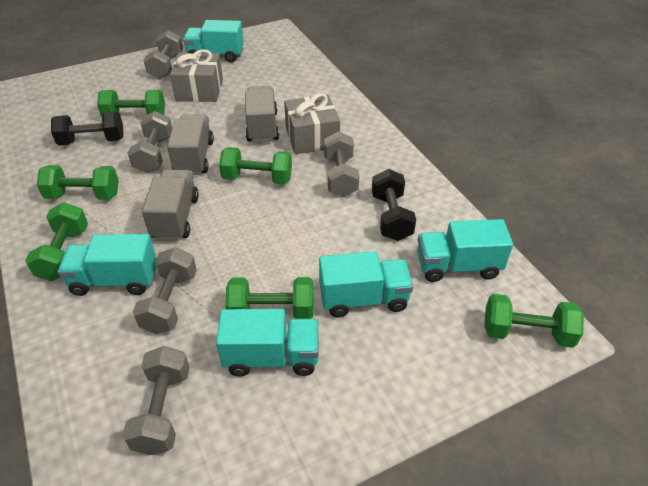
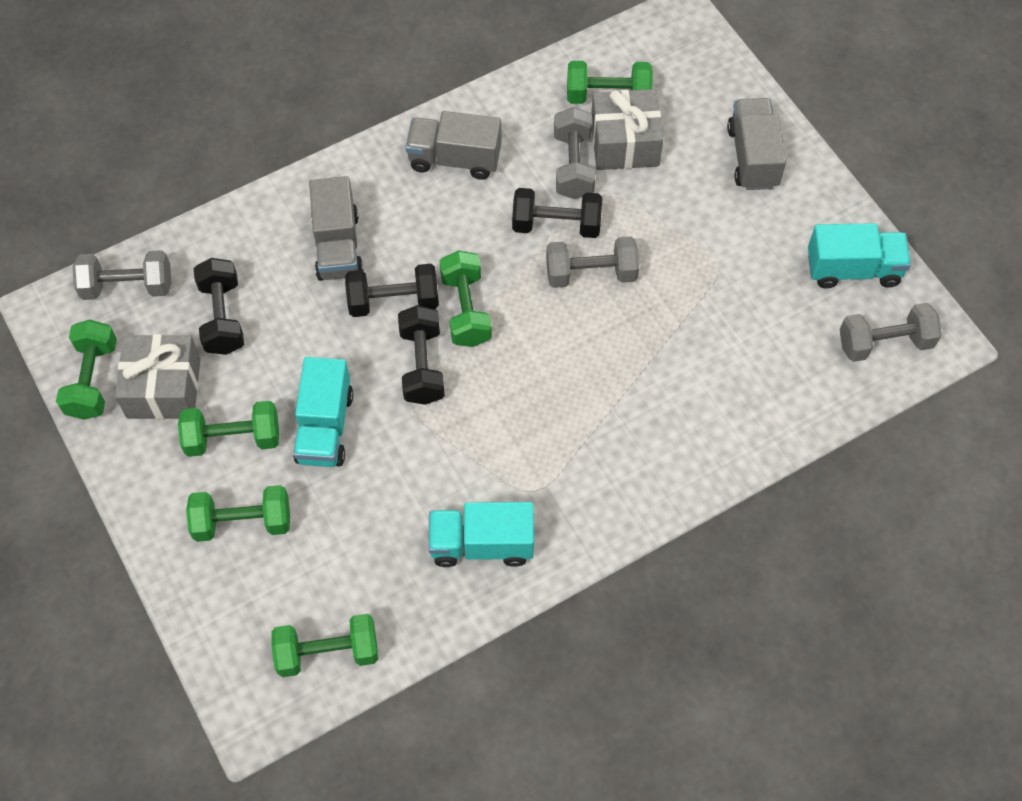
black dumbbell: [51,111,124,145] [372,169,416,241] = 2 -> [194,258,244,355] [345,264,439,317] [398,305,445,405] [512,188,602,238] = 4
grey dumbbell: [122,346,190,455] [128,111,172,173] [133,247,197,334] [144,30,183,79] [324,131,359,197] = 5 -> [72,250,171,300] [546,236,639,288] [554,107,595,199] [840,303,942,362] = 4
turquoise truck: [58,234,157,296] [183,20,244,62] [216,309,319,376] [319,251,413,317] [417,219,513,282] = 5 -> [293,357,353,467] [428,502,534,567] [808,223,911,289] = 3

